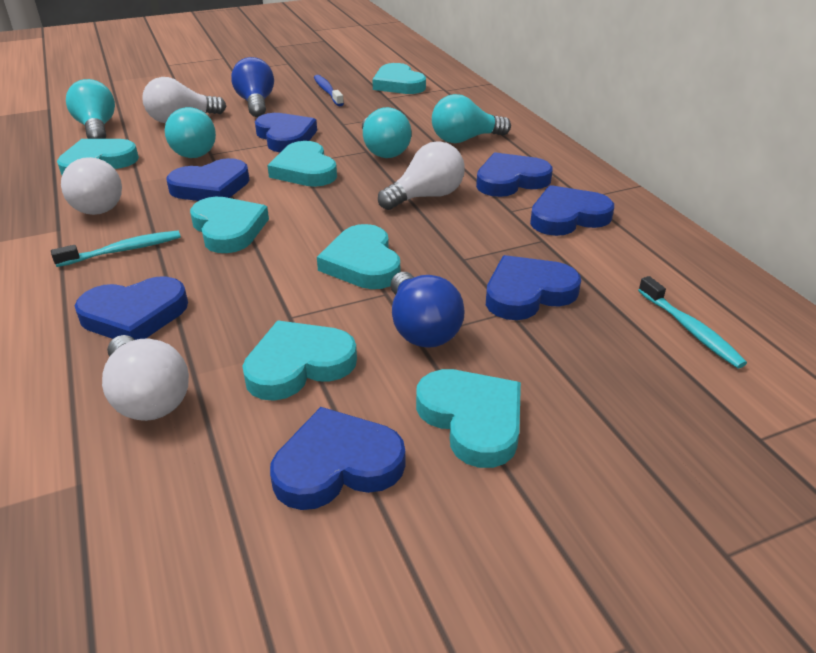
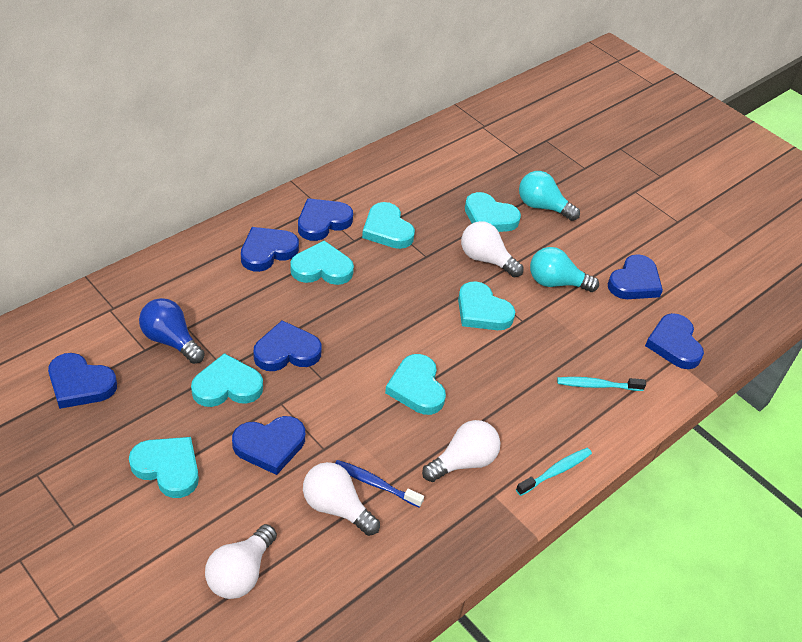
blue light bulb: [231,57,274,117] [391,272,465,348] = 2 -> [139,298,205,364] = 1
turquoise light bulb: [66,79,115,139] [165,107,216,158] [362,107,411,158] [432,94,511,143] = 4 -> [519,171,580,221] [530,247,599,292] = 2

